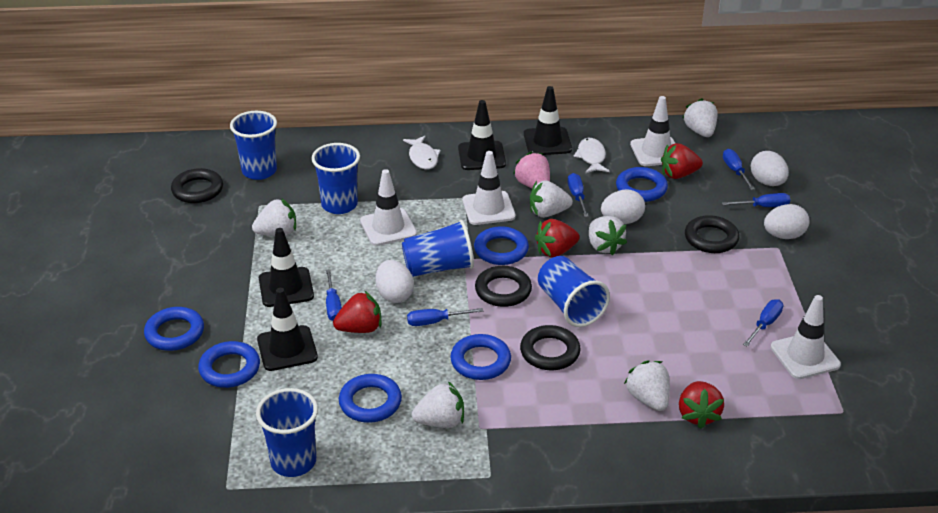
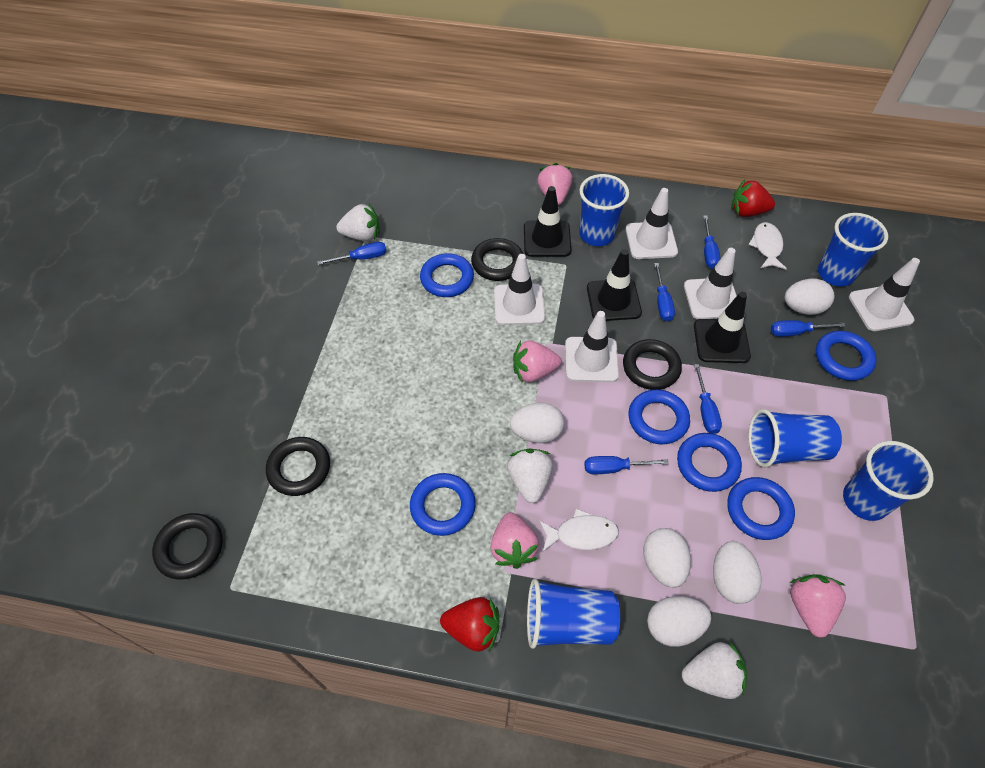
black traffic cone: [257,288,318,371] [259,228,314,307] [458,100,506,170] [524,86,572,155] = 4 -> [524,186,571,257] [587,249,642,321] [694,292,751,363] = 3
pink strawberry: [513,152,550,188] = 1 -> [490,512,539,569] [513,341,561,382] [537,163,572,205] [790,574,846,638] = 4
red strawberry: [333,291,381,333] [535,219,580,258] [661,143,703,179] [679,381,724,429] = 4 -> [440,597,499,652] [731,180,775,217] = 2
white egg: [376,260,414,303] [601,189,645,224] [751,151,789,186] [764,204,809,239] = 4 -> [510,403,564,443] [643,528,691,588] [647,596,711,647] [713,541,762,604] [785,278,834,315] = 5
white strawberry: [252,198,296,236] [412,381,464,428] [530,180,573,218] [589,216,627,255] [624,361,670,411] [683,98,718,137] = 6 -> [336,204,380,241] [507,449,553,503] [682,641,747,699] = 3
white traffic cone: [360,169,417,246] [462,151,516,225] [630,96,675,166] [770,295,841,379] = 4 -> [494,254,545,325] [565,311,619,382] [626,188,678,259] [684,248,737,319] [849,258,920,331] = 5

